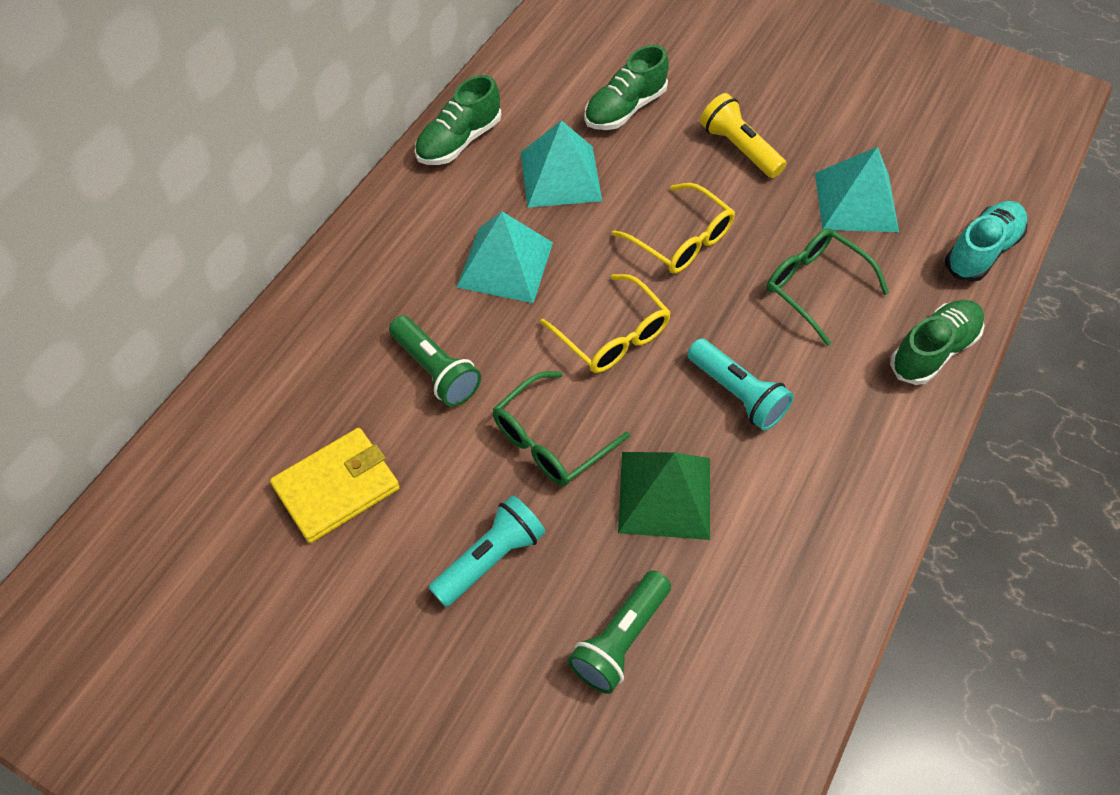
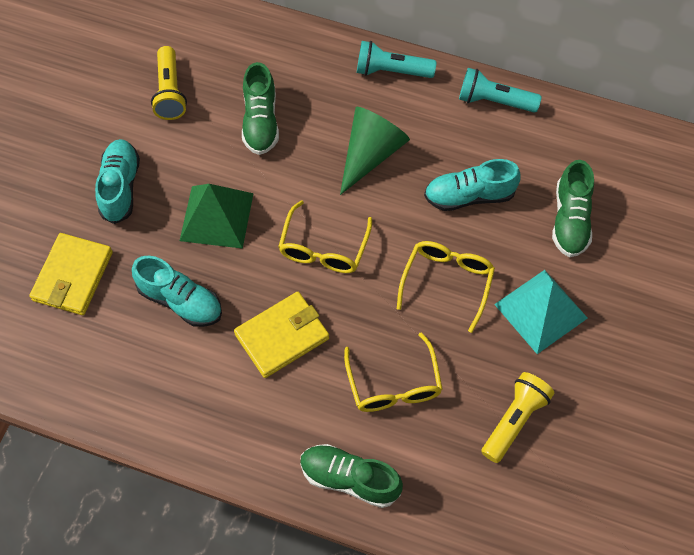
green cone: none = 0 -> [340,107,410,195] = 1
green flashlight: [389,316,481,407] [568,570,671,694] = 2 -> none = 0
green glasses: [493,371,630,486] [767,228,889,346] = 2 -> none = 0
turquoise pyramid: [457,212,553,303] [521,120,602,208] [815,147,899,232] = 3 -> [494,270,588,354] = 1
turquoise shoe: [945,201,1027,282] = 1 -> [95,139,140,224] [132,256,222,327] [424,159,520,211] = 3
yellow flashlight: [700,93,786,178] = 1 -> [151,46,187,120] [481,372,554,463] = 2
yellow glasses: [540,274,671,373] [612,183,735,274] = 2 -> [278,200,372,273] [344,332,443,412] [397,241,495,333] = 3
yellow wallet: [270,428,400,543] = 1 -> [29,233,113,315] [234,292,329,378] = 2

